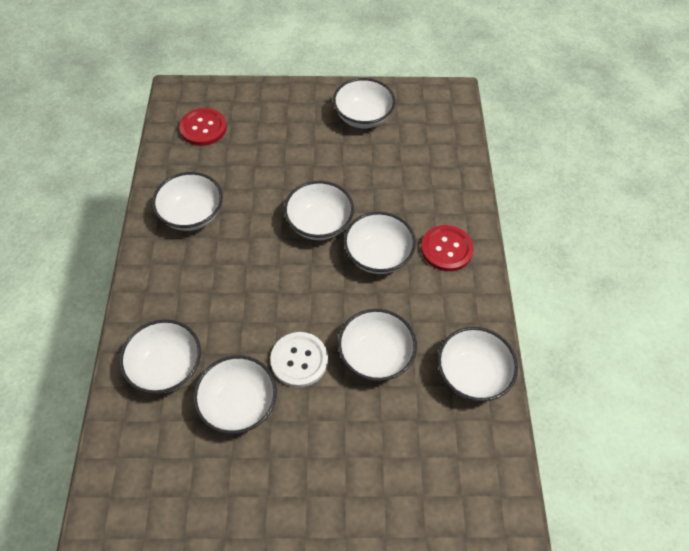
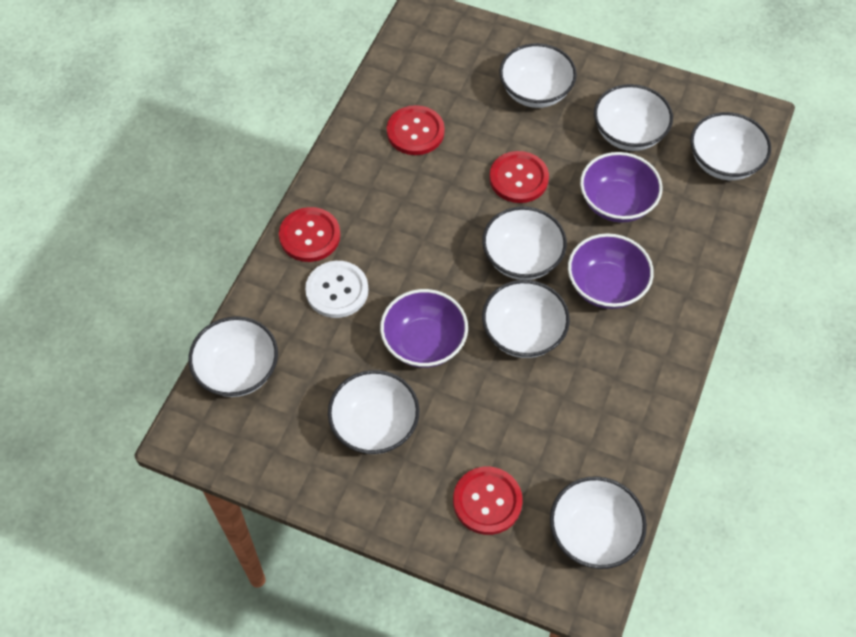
purple bowl: none = 0 -> [380,289,468,368] [568,233,654,309] [580,152,662,223] = 3
red button: [179,108,227,146] [421,225,474,271] = 2 -> [279,207,340,262] [387,105,445,155] [453,467,523,535] [489,151,549,203] = 4

